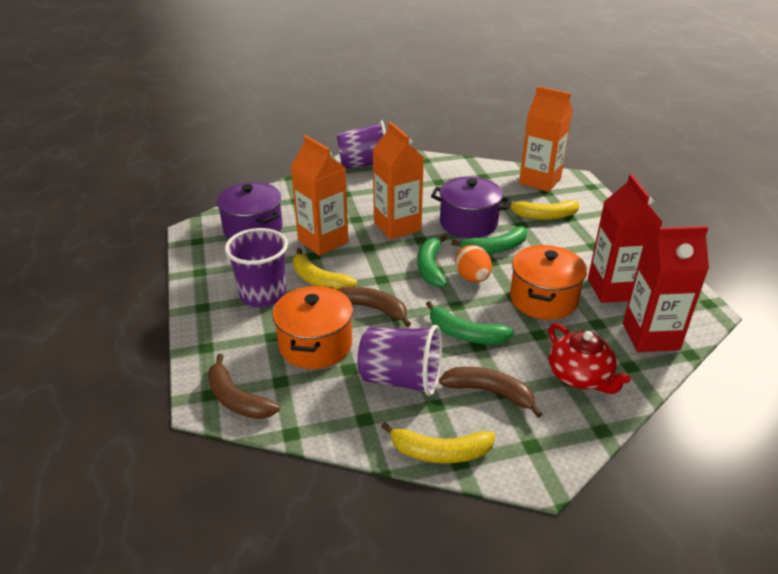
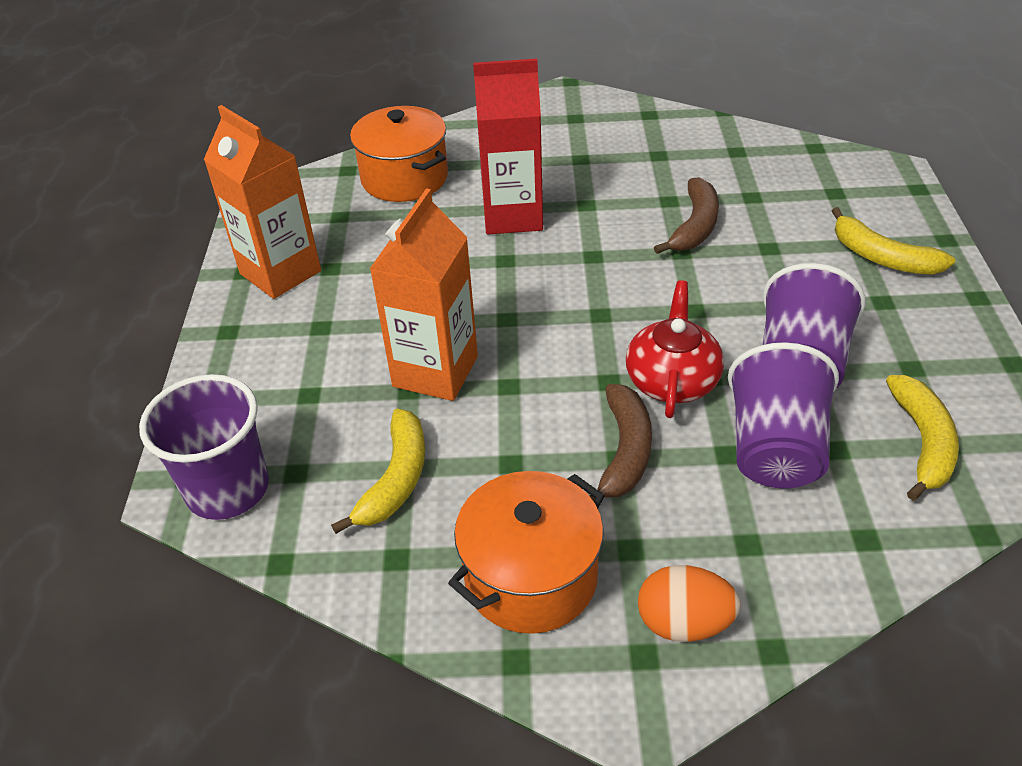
brown banana: [207,354,280,419] [336,287,411,327] [439,367,542,418] = 3 -> [589,384,652,502] [654,177,719,254] = 2
green banana: [417,235,447,288] [426,301,514,344] [451,226,527,254] = 3 -> none = 0
orange carton: [291,135,348,256] [373,122,424,239] [519,86,573,192] = 3 -> [204,105,321,299] [370,188,478,401] = 2
purple pot: [216,182,283,239] [431,177,511,238] = 2 -> none = 0
red carton: [588,174,662,303] [623,226,709,352] = 2 -> [473,58,543,234] = 1

